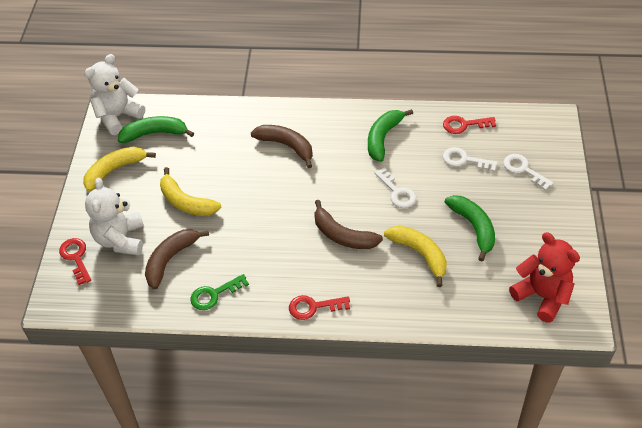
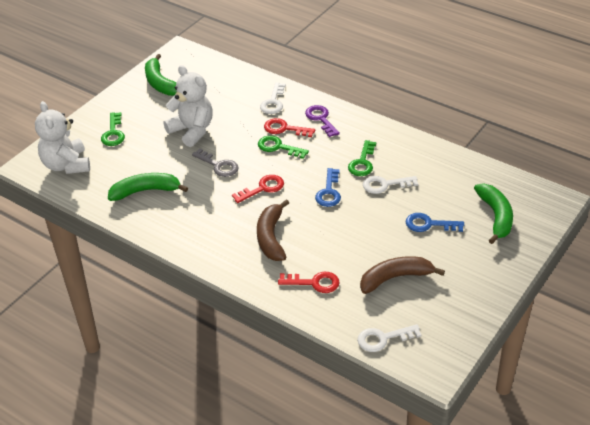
blue key: none = 0 -> [315,168,341,207] [406,213,464,232] = 2
brown banana: [145,229,209,289] [251,125,313,168] [314,200,383,249] = 3 -> [257,199,289,261] [360,256,445,294] = 2
green key: [191,274,249,310] = 1 -> [101,112,125,146] [258,136,309,159] [348,140,376,176] = 3
grey key: none = 0 -> [192,148,239,177] = 1
purple key: none = 0 -> [305,105,340,137] = 1
red teddy bear: [509,232,580,323] = 1 -> none = 0
yellow banana: [83,146,156,192] [160,167,222,216] [384,225,447,287] = 3 -> none = 0

